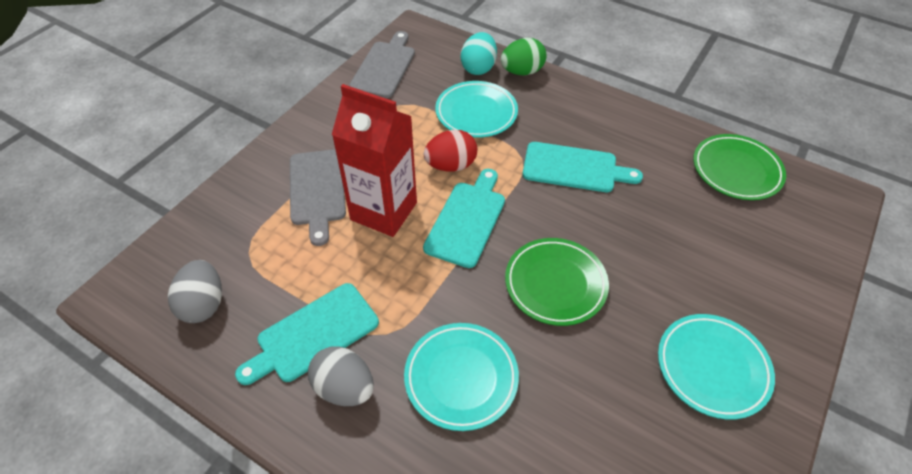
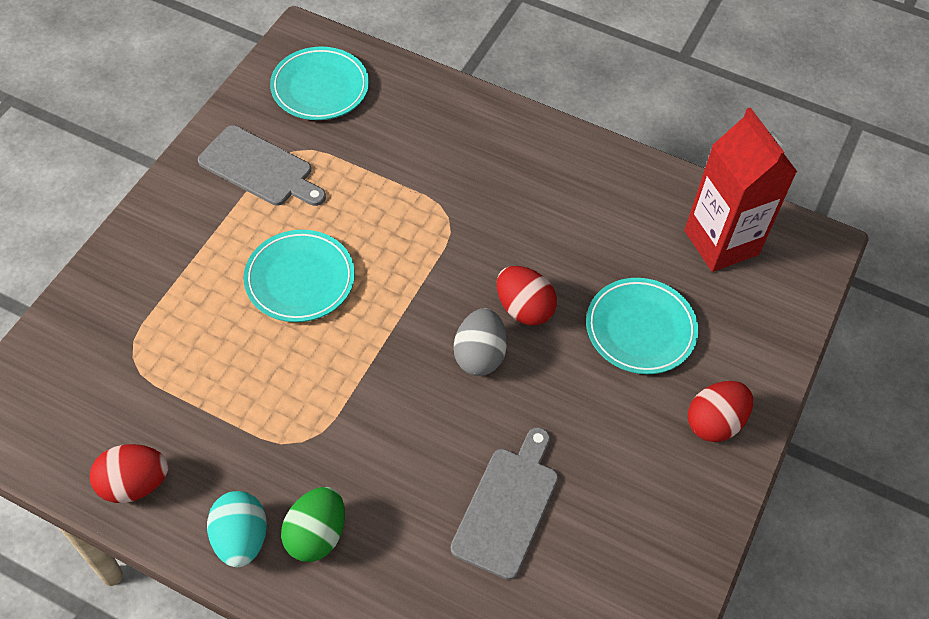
green plate: [505,238,609,326] [693,134,786,200] = 2 -> none = 0
grey egg: [168,260,222,323] [308,347,374,406] = 2 -> [454,308,507,376] = 1
red egg: [424,130,477,172] = 1 -> [90,444,168,503] [497,266,557,326] [688,381,753,442] = 3
turquoise cutting board: [235,283,379,385] [423,169,505,268] [522,142,643,192] = 3 -> none = 0

